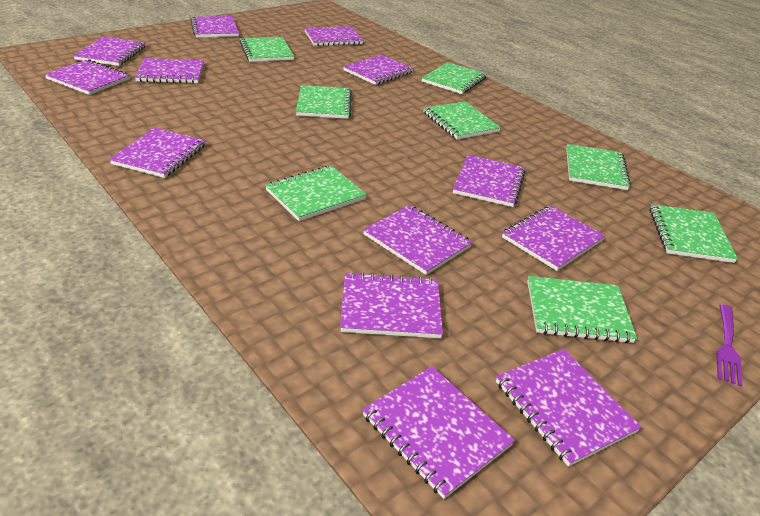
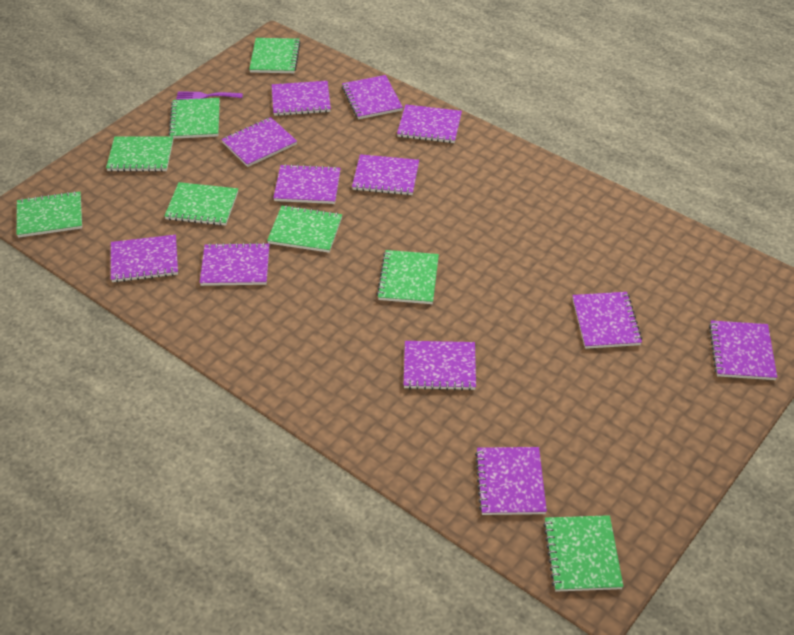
purple notebook: [44,59,130,95] [73,36,146,66] [109,128,206,178] [135,58,204,84] [190,16,239,38] [305,26,363,46] [340,272,443,338] [343,55,414,85] [362,366,515,499] [363,205,473,275] [453,155,525,207] [496,349,642,467] [502,205,605,271] = 13 -> [111,235,178,283] [200,242,269,286] [221,117,297,167] [272,81,331,116] [273,164,341,204] [342,75,403,119] [352,154,419,195] [397,104,462,143] [404,341,476,391] [475,447,547,515] [572,292,642,349] [709,320,777,380] = 12

